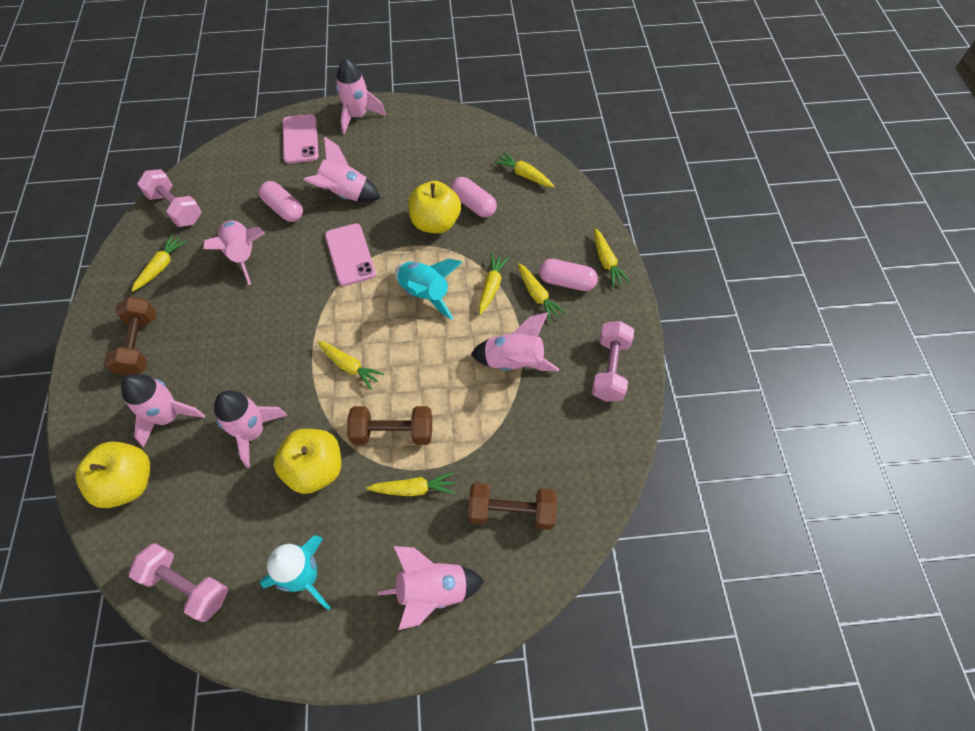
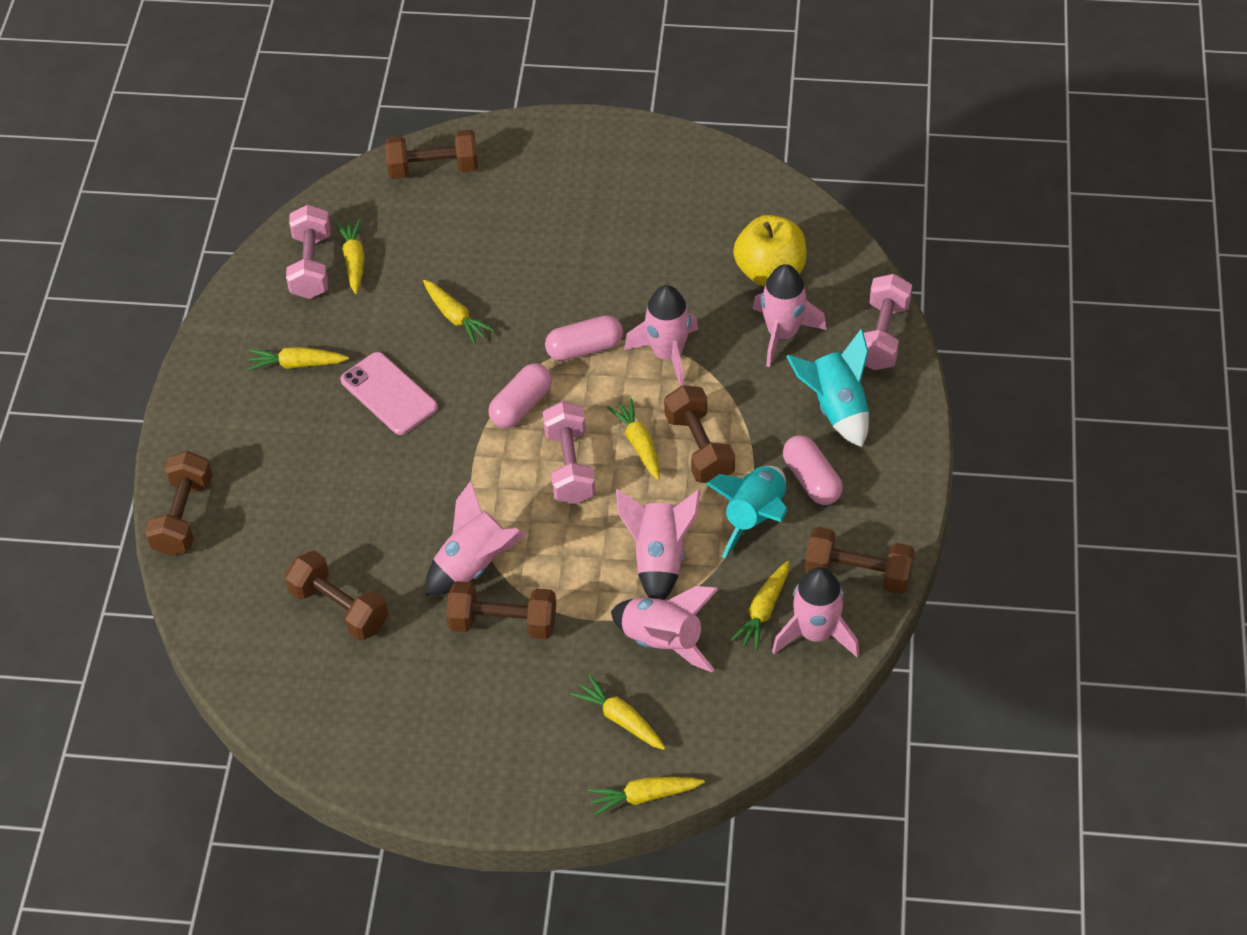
brown dumbbell: [104,297,156,376] [347,406,432,445] [468,483,557,530] = 3 -> [145,451,213,556] [285,550,389,641] [385,129,478,179] [446,581,556,639] [664,385,735,483] [805,527,915,594] = 6
pink phone: [283,114,319,164] [325,224,376,286] = 2 -> [340,352,438,435] = 1
pink rocket: [121,374,205,447] [203,220,265,285] [214,391,287,468] [303,136,381,202] [336,58,386,134] [378,546,484,630] [471,313,559,371] = 7 -> [426,481,527,595] [611,586,718,673] [616,489,701,600] [624,285,698,386] [753,264,827,367] [772,567,859,657] = 6
yellow apple: [76,442,150,508] [274,429,341,494] [408,181,461,234] = 3 -> [733,215,807,286] = 1

